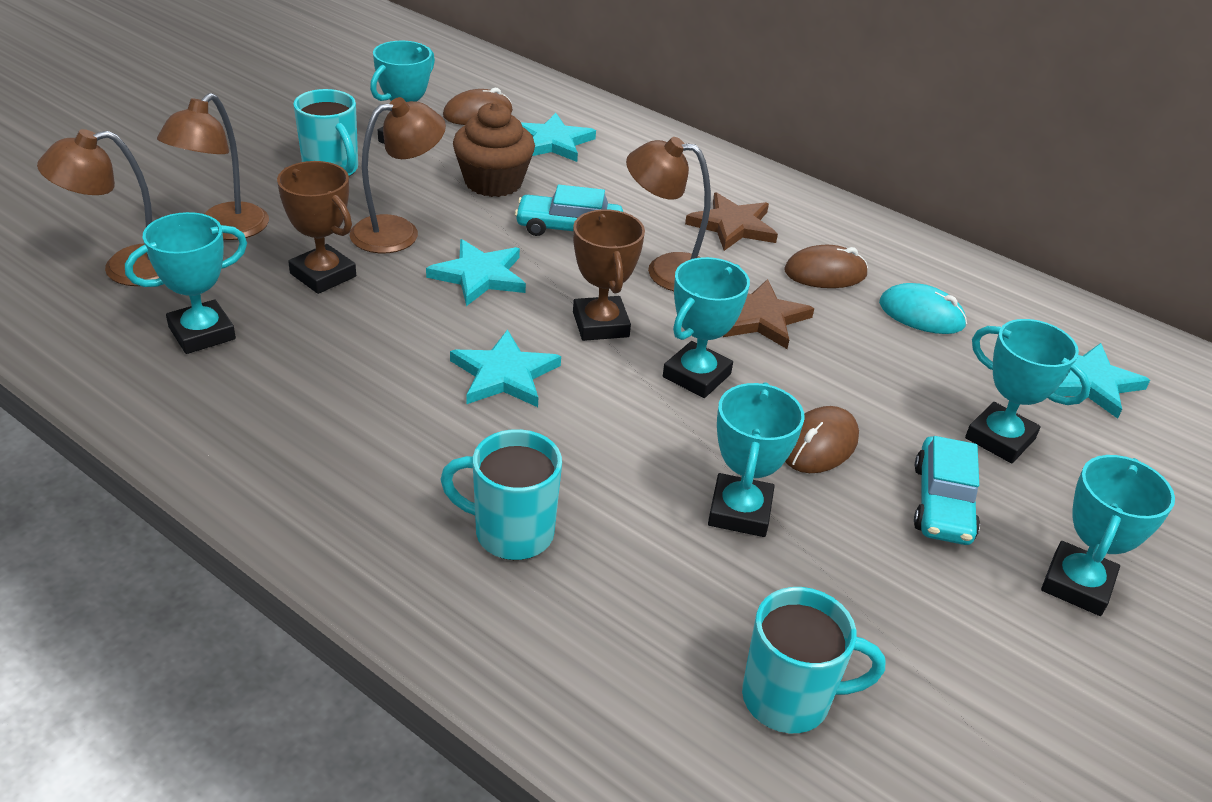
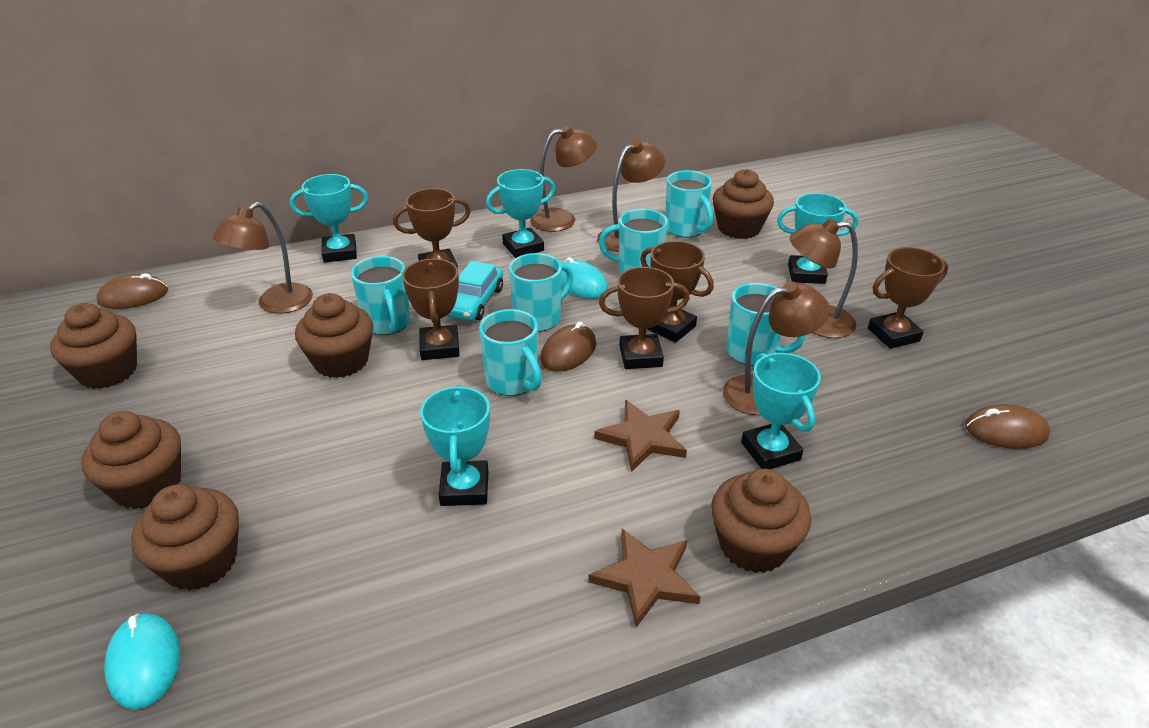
brown cupcake: [453,102,535,197] = 1 -> [50,303,137,389] [82,411,181,509] [131,484,239,591] [295,293,373,378] [711,469,811,573] [713,169,774,239] = 6
brown lamp: [37,129,159,286] [157,93,269,240] [350,97,446,253] [626,137,711,291] = 4 -> [213,202,313,314] [530,125,597,232] [597,140,665,252] [723,282,830,415] [790,218,858,338] = 5
brown trophy: [277,161,356,294] [573,209,645,341] = 2 -> [393,188,471,268] [402,259,460,360] [599,267,690,369] [640,241,714,343] [868,247,948,349] = 5
turquoise car: [515,185,623,236] [914,436,980,545] = 2 -> [447,261,503,321] = 1
turquoise mouse: [879,283,967,334] = 1 -> [104,614,180,710] [561,257,608,299] = 2
turquoise mug: [293,89,358,176] [440,429,562,560] [742,587,885,733] = 3 -> [351,256,411,335] [479,309,542,396] [509,253,573,332] [599,209,668,273] [665,170,713,238] [726,283,805,366] = 6
turquoise star: [426,239,526,306] [450,329,561,407] [521,113,596,162] [1054,343,1150,419] = 4 -> none = 0
turquoise trophy: [125,212,247,354] [370,41,435,144] [663,257,750,398] [708,382,805,537] [965,319,1091,463] [1041,455,1175,616] = 6 -> [290,174,368,263] [420,385,490,506] [486,169,555,258] [741,353,821,469] [777,193,858,284] = 5

